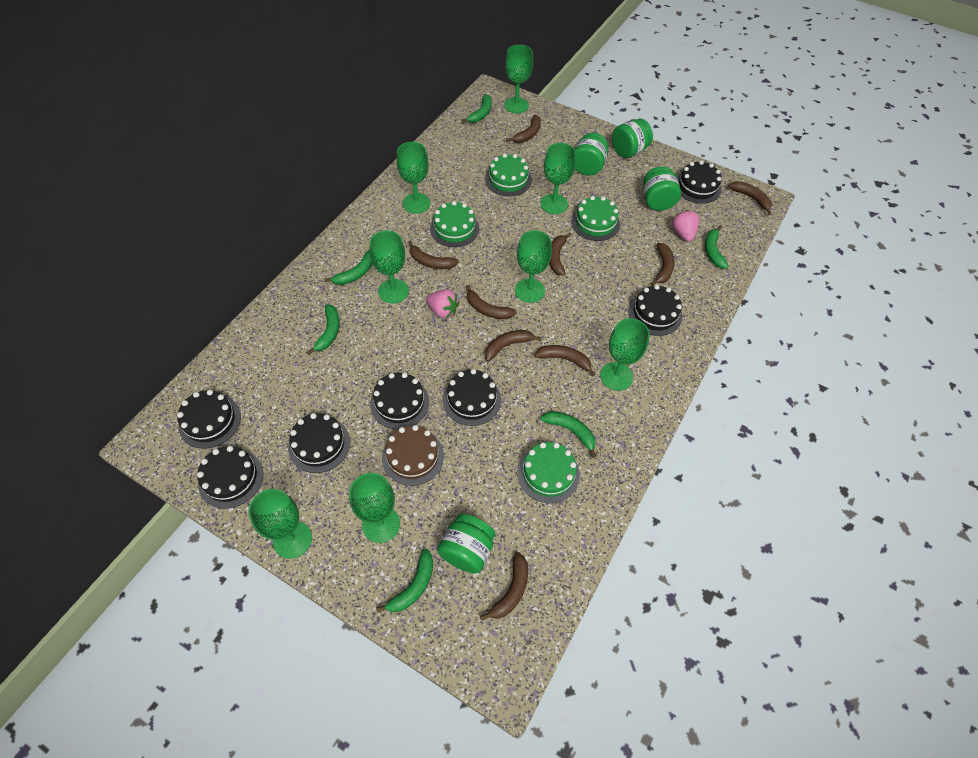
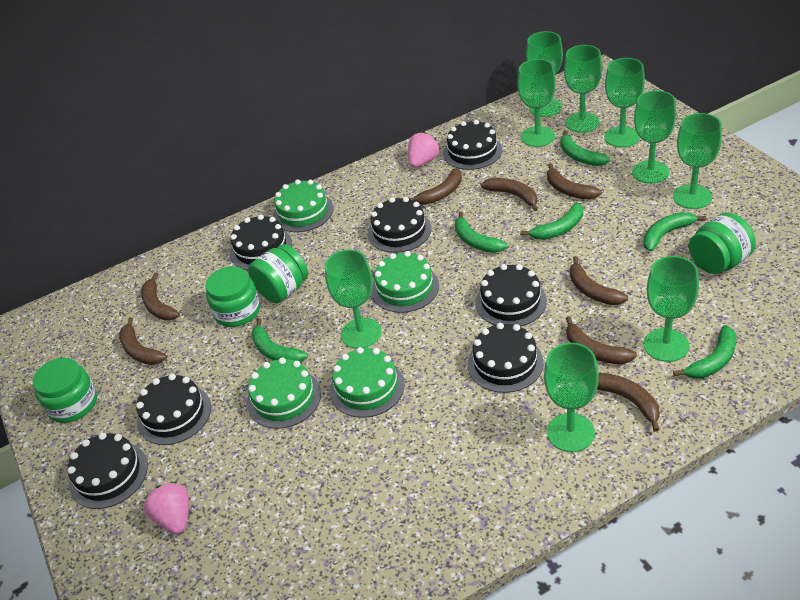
brown banana: [408,240,459,269] [466,285,517,319] [480,552,528,621] [485,330,542,362] [506,115,541,143] [535,345,595,376] [549,232,572,276] [651,243,675,286] [728,181,772,215] = 9 -> [119,317,167,365] [141,273,180,320] [409,168,462,205] [481,178,538,211] [547,163,602,199] [566,316,637,364] [570,256,628,305] [597,373,660,431] = 8
brown cake: [382,425,444,486] = 1 -> none = 0
green goblet: [249,489,312,559] [349,473,400,543] [370,230,409,303] [397,142,430,214] [504,44,533,113] [515,230,552,303] [540,143,576,214] [600,318,650,391] = 8 -> [325,249,382,349] [518,59,556,147] [526,31,563,117] [544,343,599,452] [564,45,602,133] [604,58,645,148] [632,90,676,184] [644,256,699,362] [673,113,722,209] = 9

